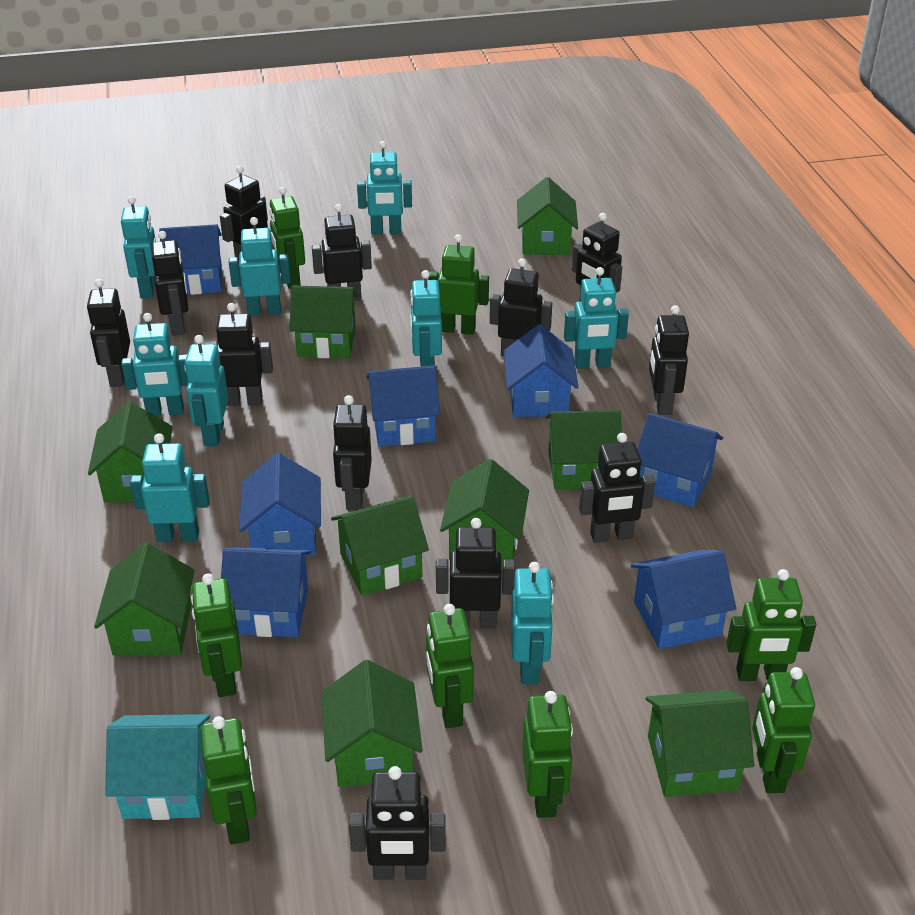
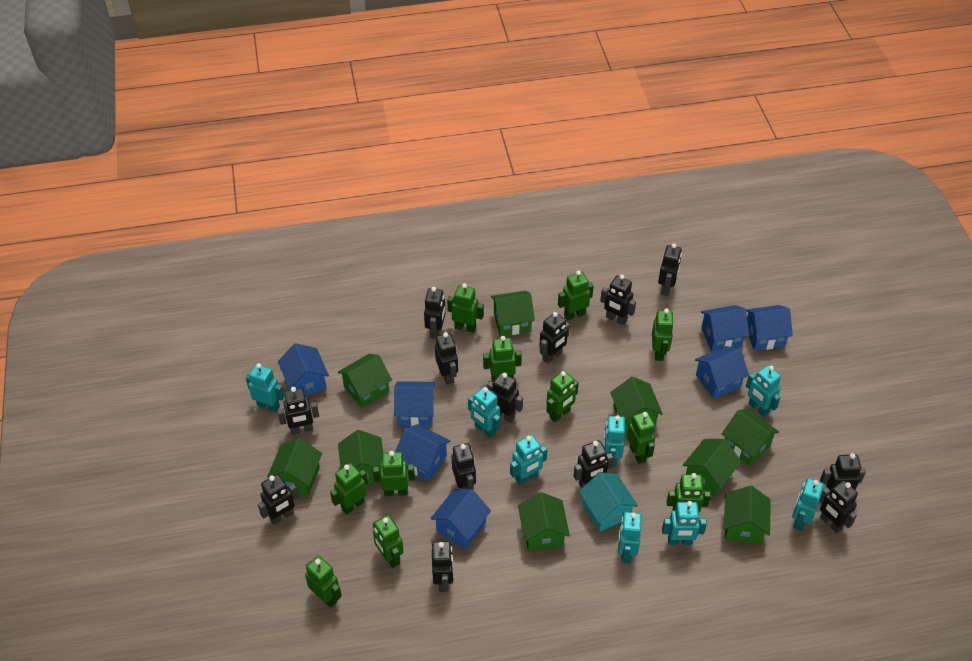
black robot: [87,279,130,387] [151,231,188,336] [216,303,273,406] [220,166,268,262] [312,204,372,300] [332,395,372,510] [349,766,446,880] [436,518,515,629] [490,258,552,357] [572,213,622,301] [579,433,655,543] [649,305,689,415] = 12 -> [258,474,299,525] [277,387,319,435] [424,287,446,339] [432,541,454,592] [435,332,458,385] [452,443,476,489] [487,373,523,423] [539,312,570,363] [573,440,614,488] [600,275,636,325] [658,243,682,296] [819,480,858,533] [820,453,866,492] = 13
green robot: [191,573,242,697] [200,716,257,844] [269,187,305,289] [426,604,474,728] [428,234,489,335] [522,691,573,818] [726,569,816,681] [752,667,815,793] = 8 -> [305,556,342,608] [330,463,368,515] [373,451,415,496] [373,515,403,568] [447,283,484,333] [483,336,522,382] [546,371,579,422] [558,270,594,320] [627,411,655,464] [652,309,674,361] [667,473,711,512] = 11
turquoise robot: [121,196,156,298] [121,313,188,416] [130,433,210,542] [184,335,228,446] [229,217,291,316] [357,141,412,234] [410,270,442,367] [511,562,554,684] [564,267,629,369] = 9 -> [246,363,285,413] [468,387,501,438] [510,435,547,485] [604,415,625,467] [618,512,642,563] [662,501,707,545] [746,365,781,417] [792,478,824,531] = 8

